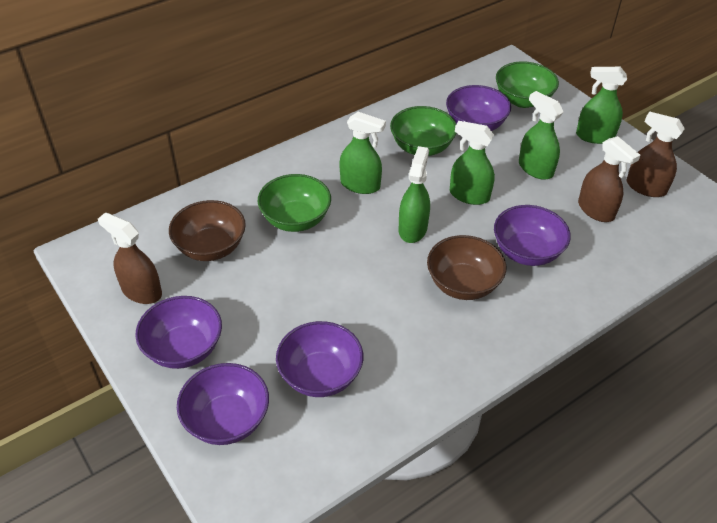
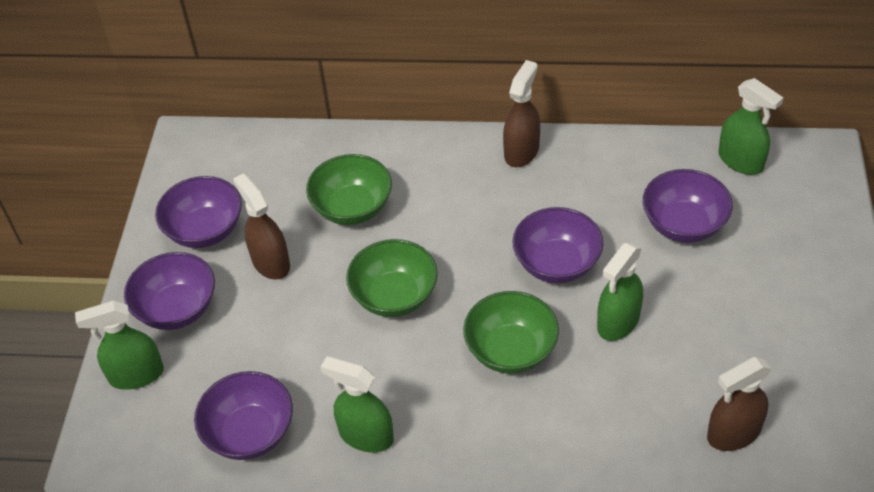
brown bowl: [169,200,246,261] [427,235,506,300] = 2 -> none = 0
green spray bottle: [340,112,386,194] [399,146,430,243] [450,121,495,205] [519,91,563,180] [576,67,627,144] = 5 -> [75,301,164,390] [321,356,394,452] [597,243,643,341] [718,78,783,175] = 4

